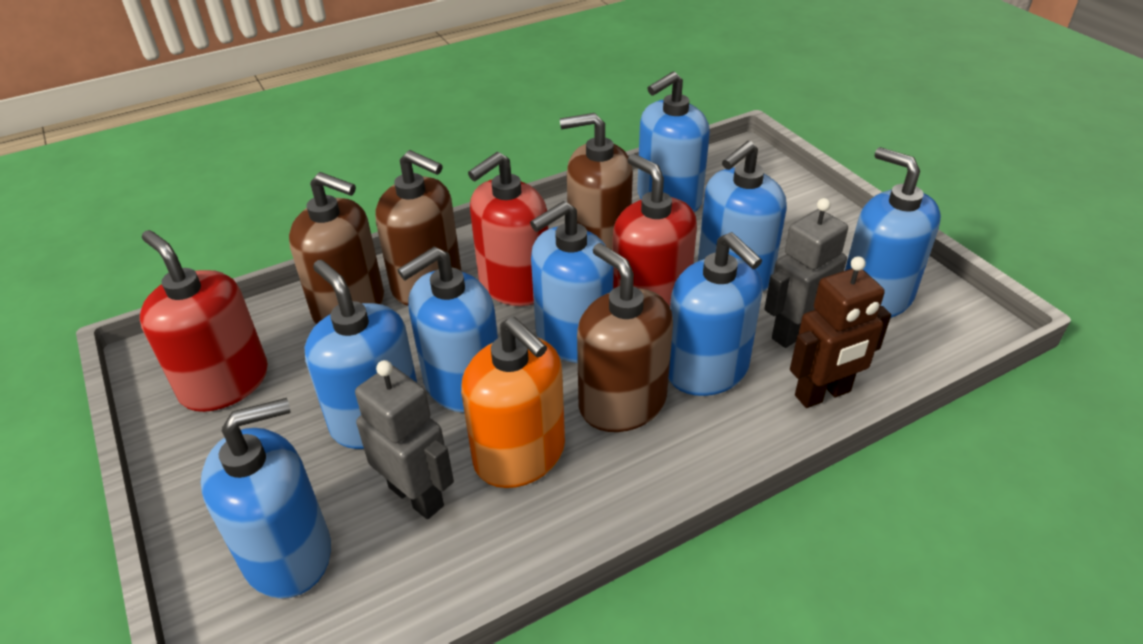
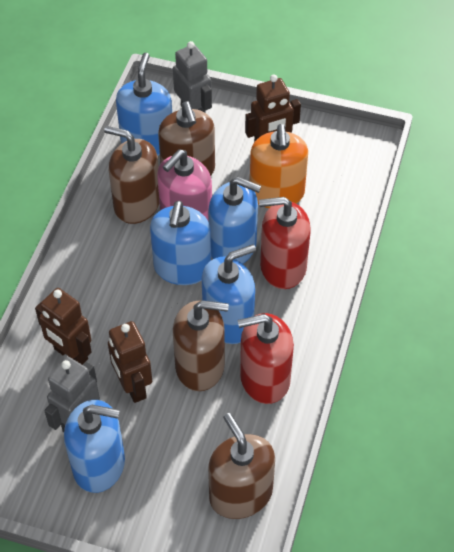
blue soap dispenser: [201,398,331,599] [305,260,417,449] [398,247,498,413] [530,201,614,363] [637,72,710,212] [668,232,763,396] [698,141,787,291] [845,147,941,318] = 8 -> [64,400,125,493] [116,53,172,156] [150,201,211,285] [202,244,256,344] [208,177,261,264] = 5
brown robot: [790,256,891,408] = 1 -> [35,288,92,365] [108,321,152,403] [245,74,301,142] = 3
pink soap dispenser: none = 0 -> [157,149,212,222] = 1
red soap dispenser: [140,230,268,412] [468,152,548,306] [613,154,697,306] = 3 -> [238,313,294,404] [259,197,311,289] = 2

